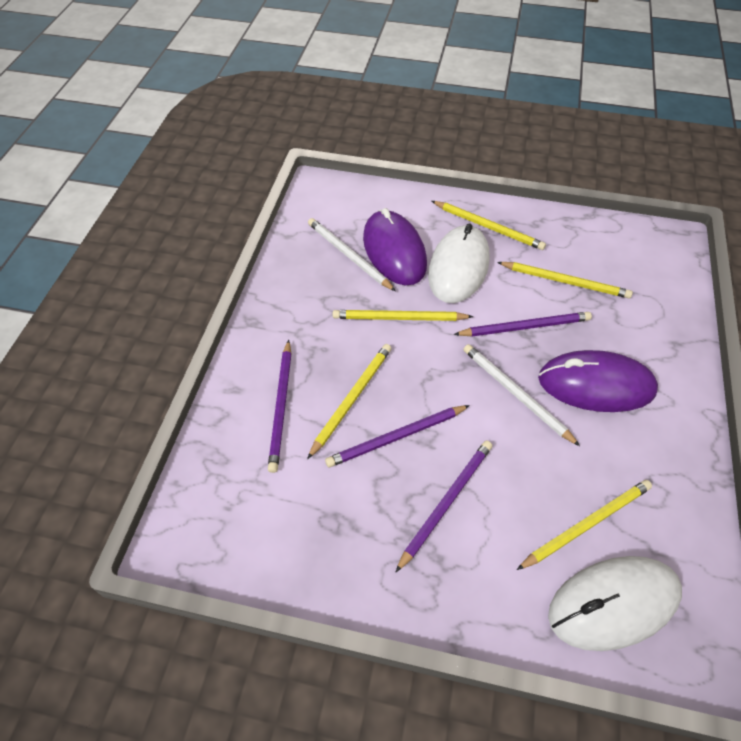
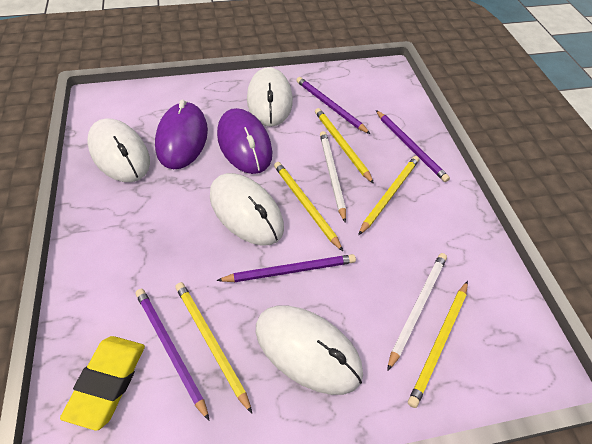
white mouse: [428,224,489,303] [548,556,682,651] = 2 -> [87,118,150,182] [210,173,284,246] [247,67,293,127] [256,305,363,395] = 4
yellow eraser: none = 0 -> [60,336,145,431] = 1

